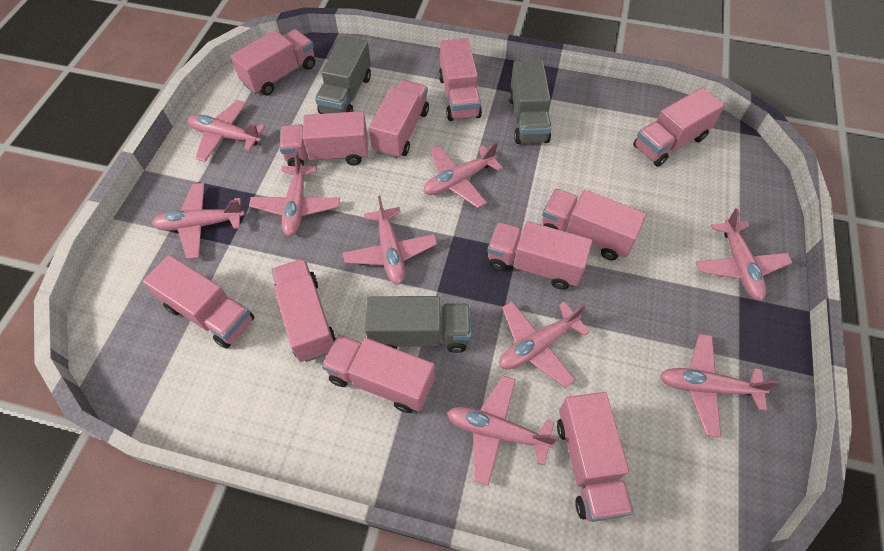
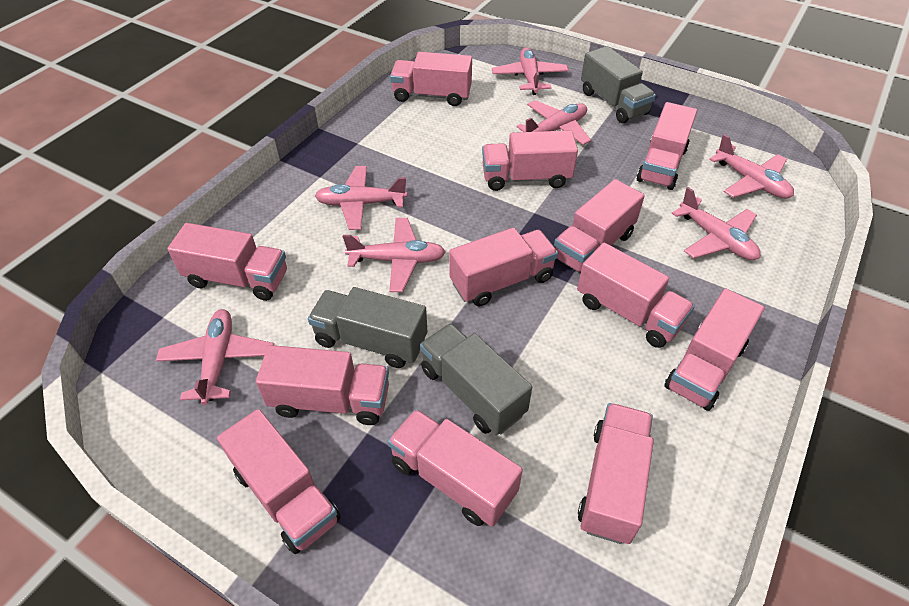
pink plane: [152,183,245,259] [188,100,265,162] [249,151,340,236] [343,196,437,285] [423,142,503,208] [447,376,558,486] [499,301,590,387] [660,334,780,438] [696,208,792,301] = 9 -> [156,309,274,405] [315,166,408,230] [343,218,446,292] [492,48,569,95] [517,100,591,145] [672,187,761,260] [709,134,794,198] = 7
pink truck: [143,255,254,349] [231,29,315,95] [271,259,336,362] [279,111,368,166] [322,334,435,413] [369,80,429,159] [439,38,482,121] [487,221,592,290] [542,189,646,260] [557,392,634,522] [633,87,725,167] = 11 -> [167,223,287,301] [217,409,341,554] [256,345,389,425] [388,409,523,527] [390,52,472,106] [449,227,558,306] [482,130,578,191] [554,179,645,273] [577,243,695,348] [578,403,654,544] [637,102,697,190] [664,288,765,411] = 12

